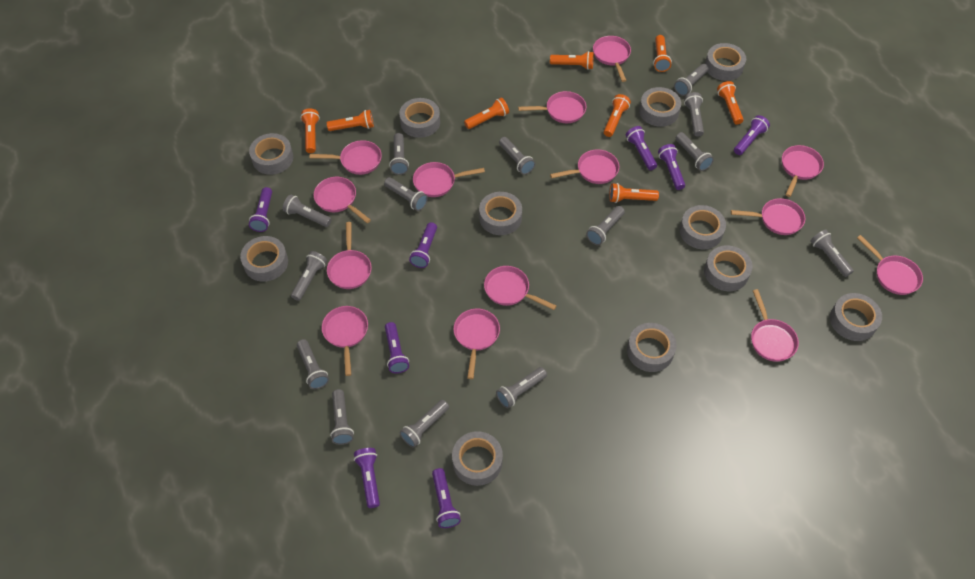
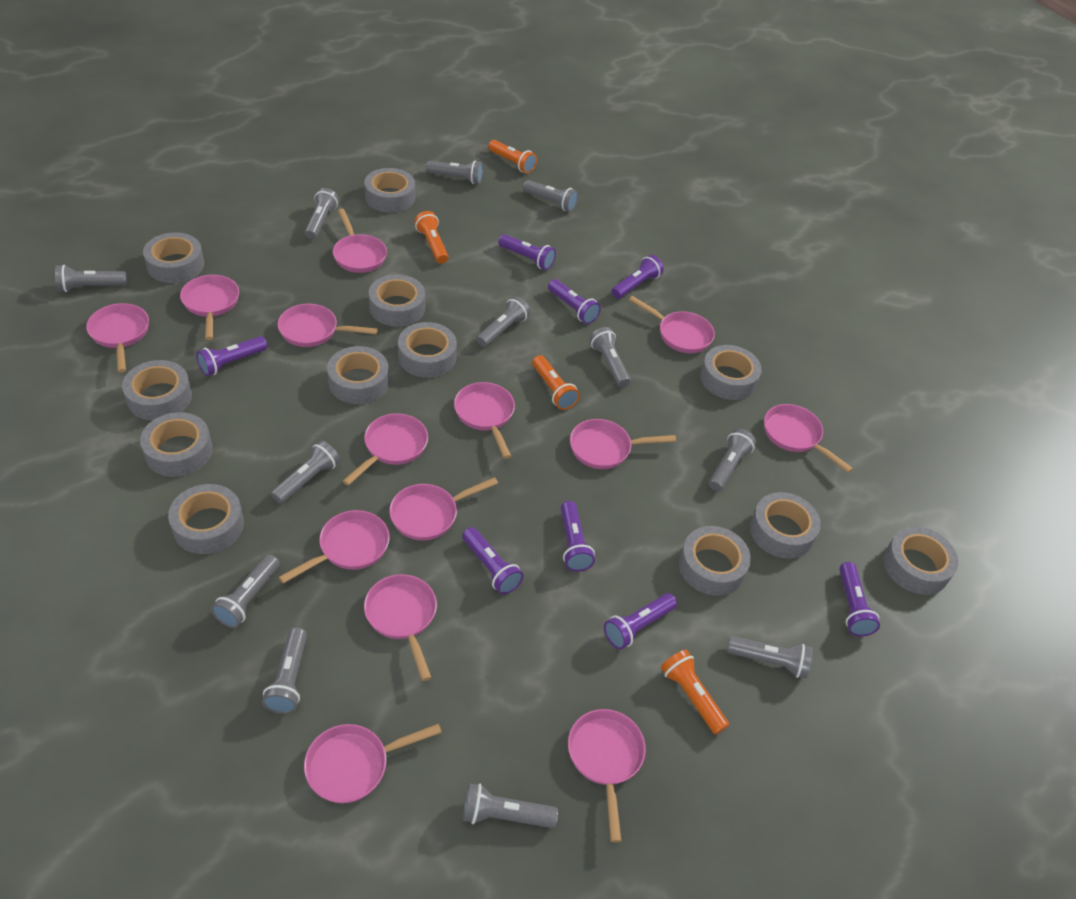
grey flashlight: [283,195,331,227] [291,251,327,301] [297,339,329,389] [330,389,354,445] [384,177,428,211] [389,133,409,175] [400,400,449,448] [496,367,547,408] [499,137,535,175] [586,206,625,245] [674,64,709,96] [676,132,714,171] [684,92,704,137] [811,230,854,277] = 14 -> [55,265,127,292] [211,554,280,628] [262,627,307,714] [271,441,340,504] [305,188,339,240] [427,160,483,184] [463,784,558,828] [476,296,530,347] [523,180,578,212] [590,327,631,387] [709,429,756,491] [727,636,813,679] = 12
grey tape: [240,236,288,282] [249,133,293,175] [399,98,440,138] [452,431,503,486] [479,192,522,235] [627,323,677,372] [639,87,681,127] [679,205,726,249] [704,245,752,291] [705,43,746,81] [830,293,882,341] = 11 -> [122,360,192,420] [140,412,213,477] [143,232,204,283] [168,484,244,554] [327,346,389,404] [364,168,415,213] [369,274,425,327] [398,322,457,378] [679,526,751,596] [700,345,762,400] [750,492,821,559] [883,527,958,595] = 12
orange flashlight: [300,108,320,153] [327,110,374,131] [464,98,509,129] [550,51,594,70] [604,94,631,137] [609,183,659,203] [653,35,672,72] [717,81,744,125] = 8 -> [414,211,448,264] [488,140,537,174] [532,355,580,410] [661,650,729,734] = 4

